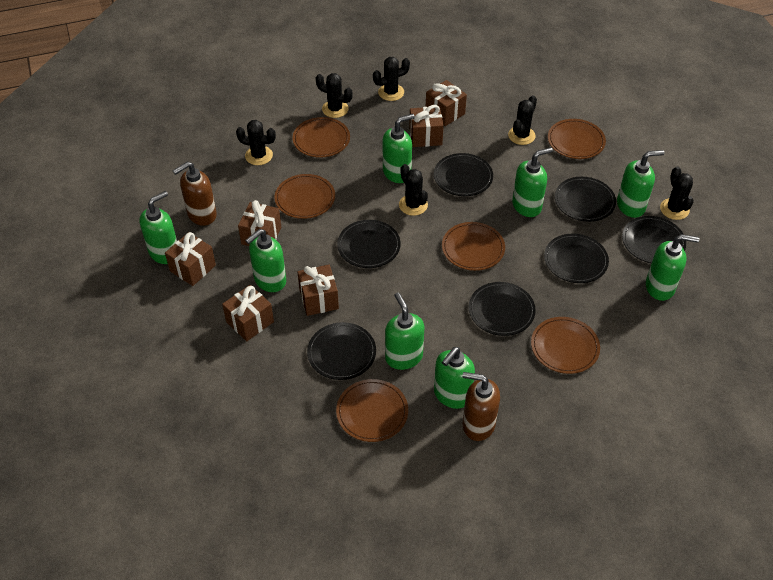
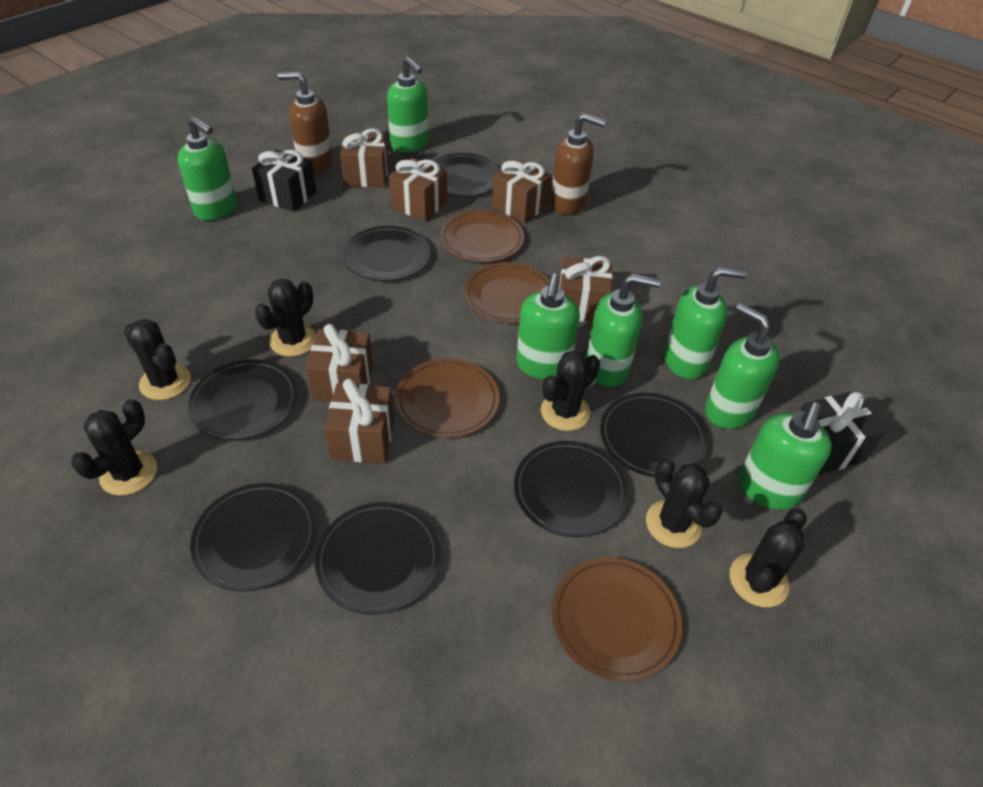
black gift: none = 0 -> [252,149,316,212] [800,392,886,475] = 2
brown plate: [275,174,335,219] [293,117,350,158] [336,379,408,442] [442,222,505,271] [531,317,600,374] [548,119,606,159] = 6 -> [395,358,500,438] [440,210,524,262] [464,262,550,323] [552,557,682,682] = 4
green soap dispenser: [139,191,177,264] [245,229,286,292] [383,114,415,183] [385,292,424,370] [434,347,475,409] [512,147,553,217] [617,150,664,218] [646,234,699,301] = 8 -> [178,116,237,221] [387,57,429,153] [516,273,580,379] [586,274,661,387] [664,267,748,379] [705,303,780,429] [738,403,832,510] = 7

